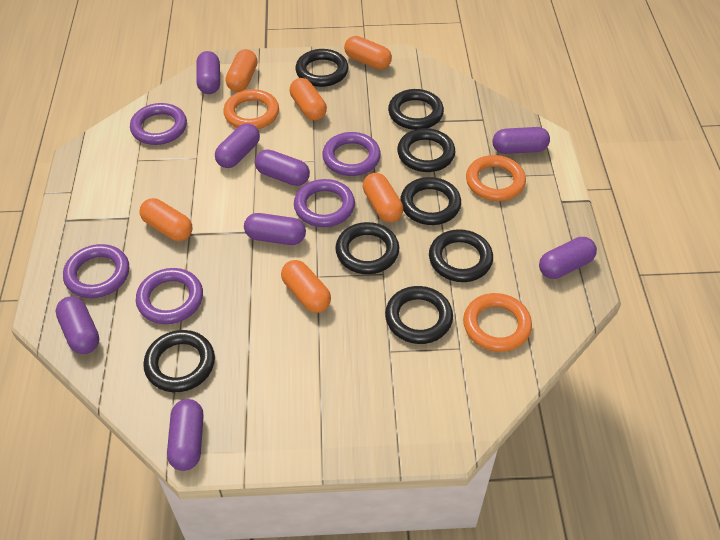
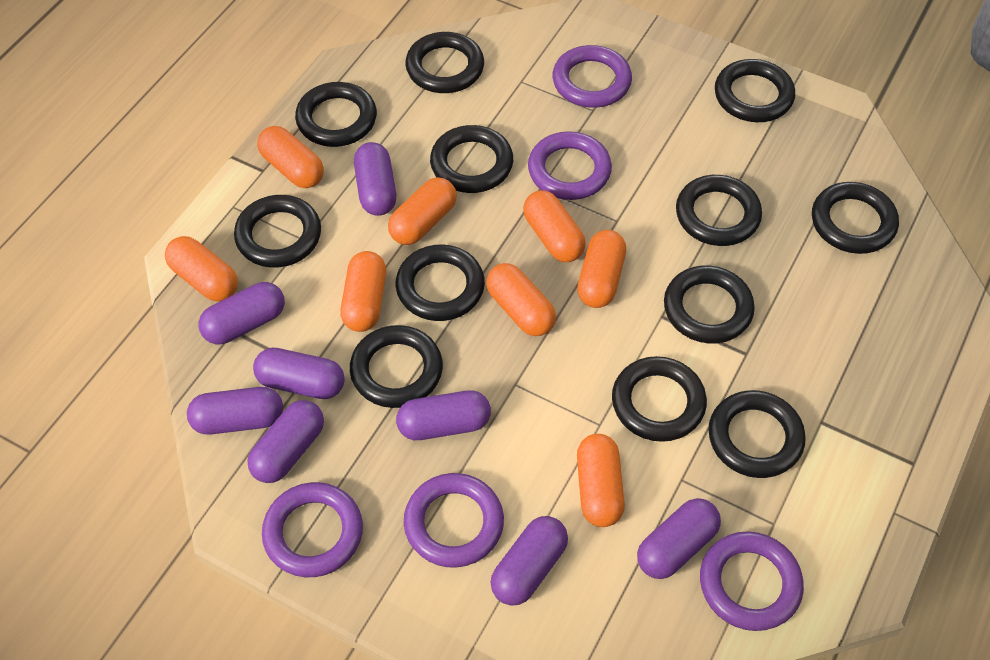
black ring: [143,330,215,392] [295,49,349,87] [335,222,399,274] [385,286,453,344] [388,89,444,130] [397,128,455,172] [400,177,461,225] [429,229,493,282] = 8 -> [234,195,321,268] [295,82,377,147] [350,325,443,408] [396,245,485,321] [405,32,484,93] [430,125,513,193] [612,356,707,442] [664,265,755,343] [676,175,762,246] [708,390,806,478] [715,59,795,122] [812,182,899,254] = 12
orange capsule: [140,198,192,241] [226,49,258,92] [281,260,331,313] [290,78,327,121] [344,36,392,70] [363,173,403,222] = 6 -> [165,236,238,302] [257,126,324,188] [340,251,386,332] [388,177,457,245] [486,263,556,336] [523,190,586,262] [577,230,626,308] [577,434,625,527] = 8
orange ring: [223,89,279,129] [463,293,532,352] [466,155,526,201] = 3 -> none = 0

